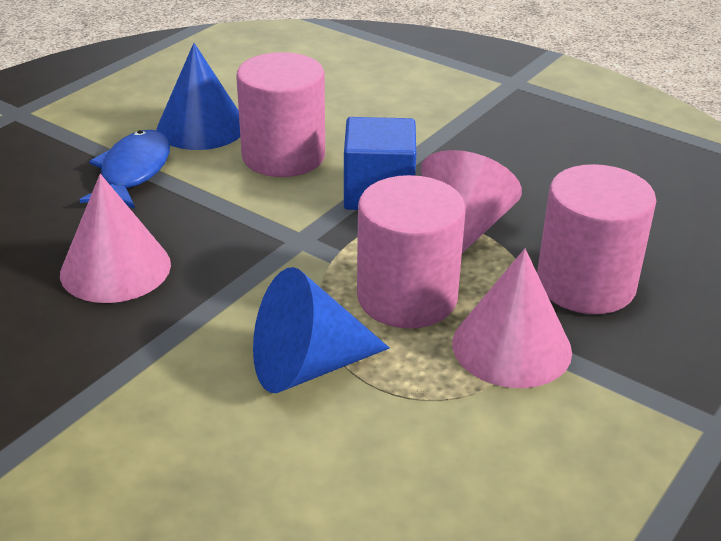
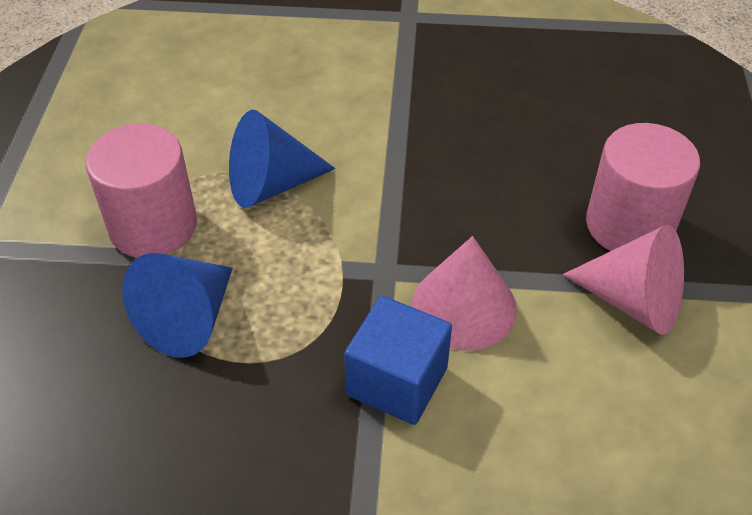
blue fish: [80,130,170,209] = 1 -> none = 0
pink cone: [60,174,171,303] [421,150,522,253] [452,249,572,388] = 3 -> [411,236,517,350] [563,225,684,335] = 2
pink cylinder: [236,52,325,177] [357,175,466,328] [537,164,656,314] = 3 -> [86,124,197,258] [586,123,700,251] = 2

